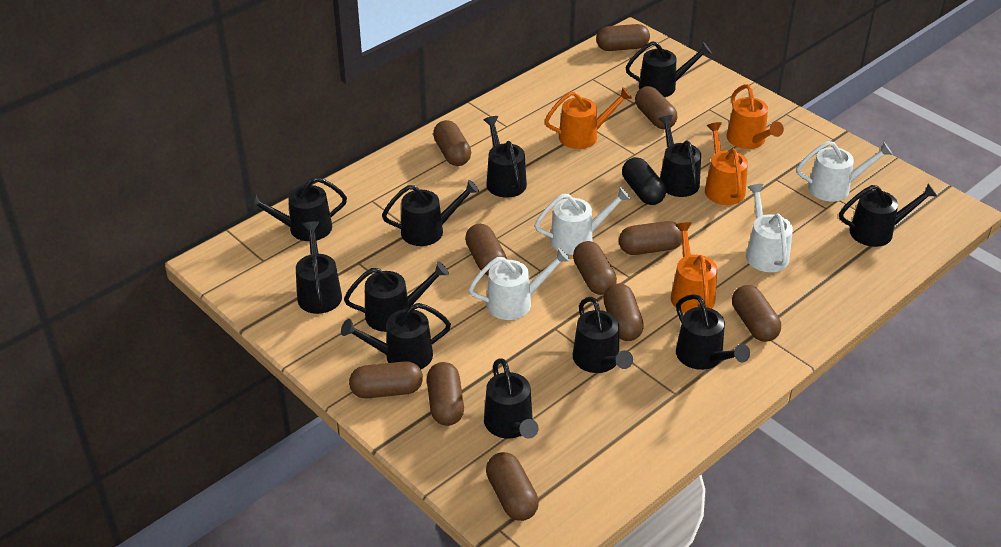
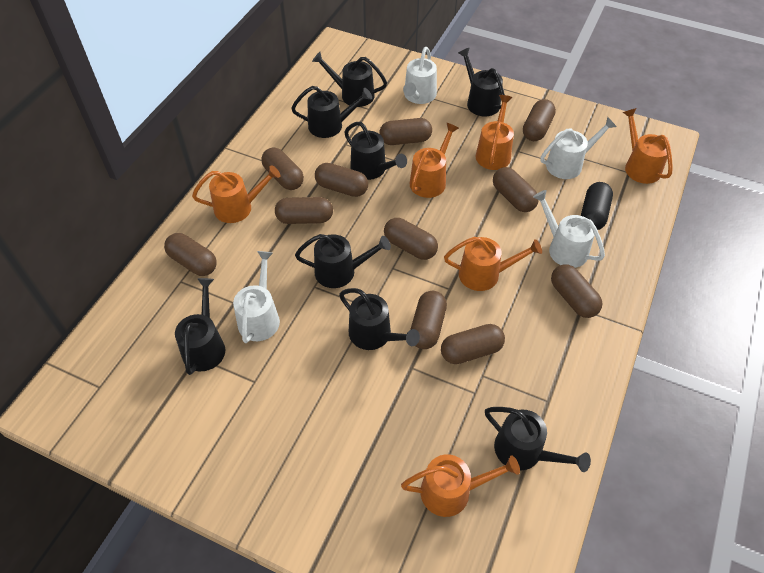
black watering can: [247,177,347,241] [296,221,342,314] [341,303,451,369] [344,261,449,332] [382,180,479,246] [484,116,527,198] [484,358,539,439] [573,297,633,373] [626,41,712,97] [658,115,701,197] [676,294,750,370] [839,184,937,247] = 12 -> [175,278,226,375] [291,86,372,138] [295,234,391,288] [312,52,387,107] [339,288,420,350] [344,122,407,180] [458,48,505,116] [485,407,591,472] = 8
orange watering can: [545,87,632,149] [671,222,717,313] [705,122,748,205] [726,84,784,149] = 4 -> [192,165,280,223] [401,454,520,517] [410,123,459,198] [444,237,542,291] [476,95,514,170] [623,108,673,184] = 6

